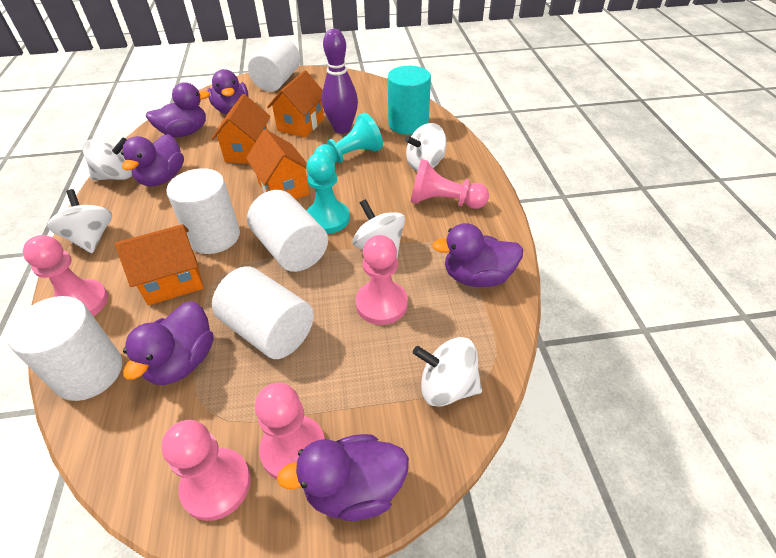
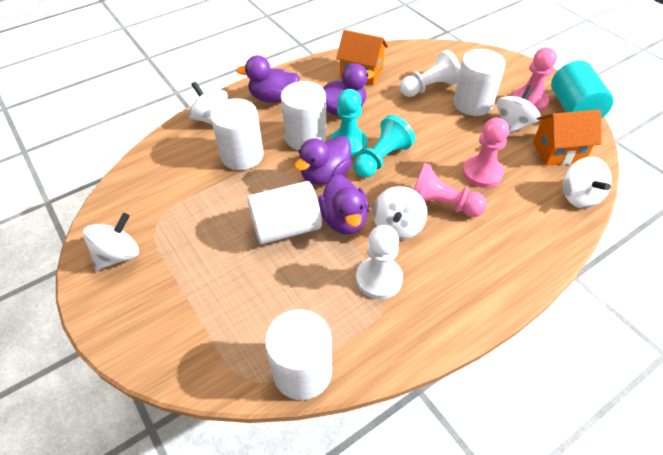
orange house: [115,224,204,306] [212,94,270,164] [246,129,309,200] [267,70,324,138] = 4 -> [336,30,388,85] [533,110,602,166] = 2
pink pawn: [23,235,108,316] [161,420,251,521] [255,383,325,479] [356,235,408,325] [411,159,489,209] = 5 -> [414,163,487,217] [462,118,509,188] [513,47,557,112] = 3
purple bowling pin: [322,29,358,134] = 1 -> none = 0
purple duck: [121,134,184,186] [123,301,214,385] [146,82,210,137] [208,69,249,114] [277,434,409,521] [432,223,523,287] = 6 -> [236,55,300,103] [294,136,352,185] [318,174,369,235] [323,63,375,116] = 4
white pawn: none = 0 -> [356,225,403,299] [400,50,460,97] = 2

